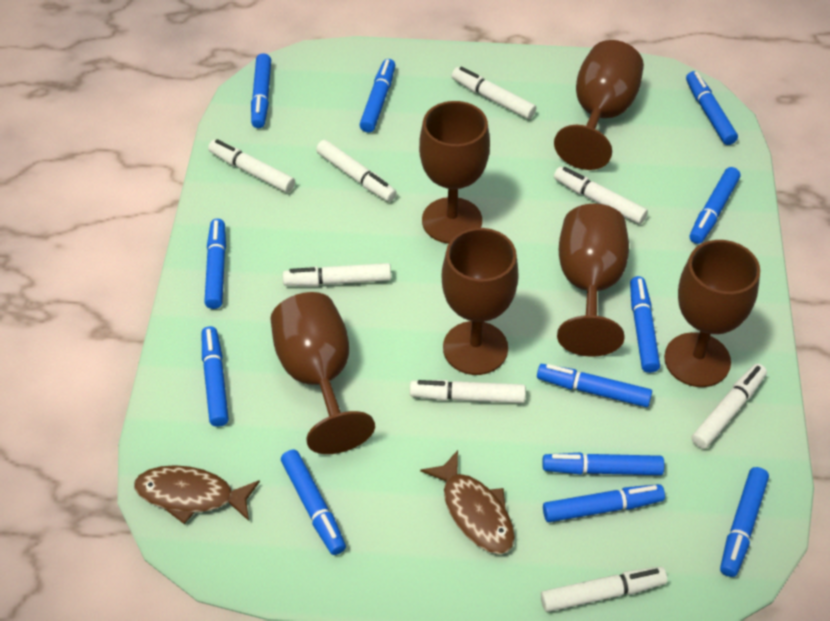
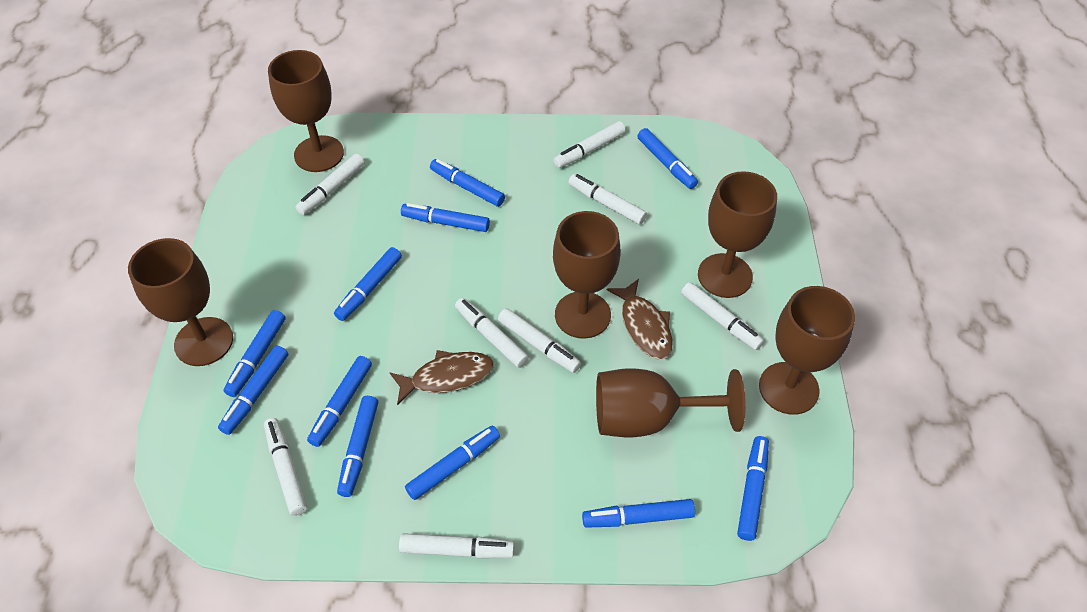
blue marker: [202,326,229,427] [204,219,226,309] [251,53,271,128] [281,449,346,555] [360,59,395,132] [537,364,652,407] [542,453,664,475] [543,484,665,522] [630,276,660,373] [686,71,738,145] [690,167,741,244] [720,467,769,577] = 12 -> [218,346,288,435] [223,310,286,397] [307,356,372,447] [334,247,402,321] [337,396,378,497] [401,203,490,232] [405,426,500,500] [430,159,505,207] [582,499,695,528] [637,128,698,189] [737,436,769,541] = 11

